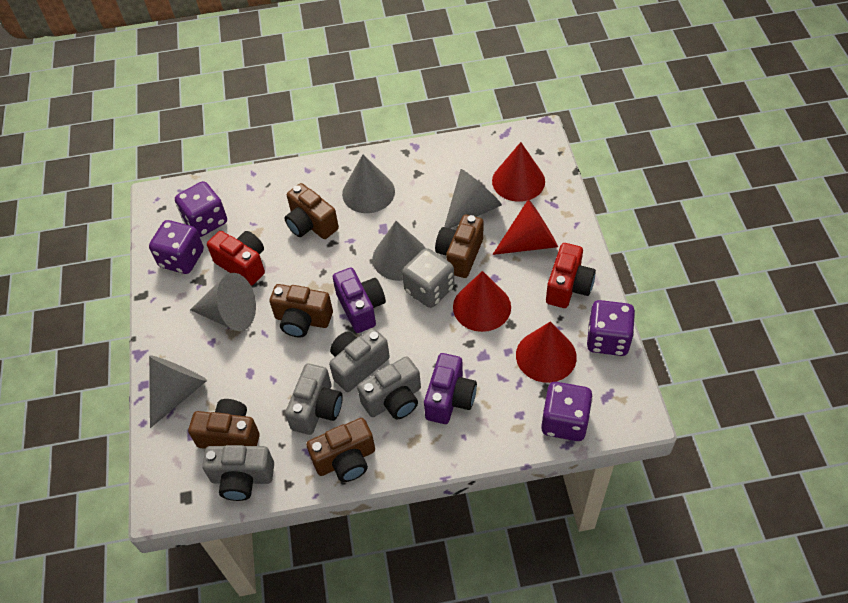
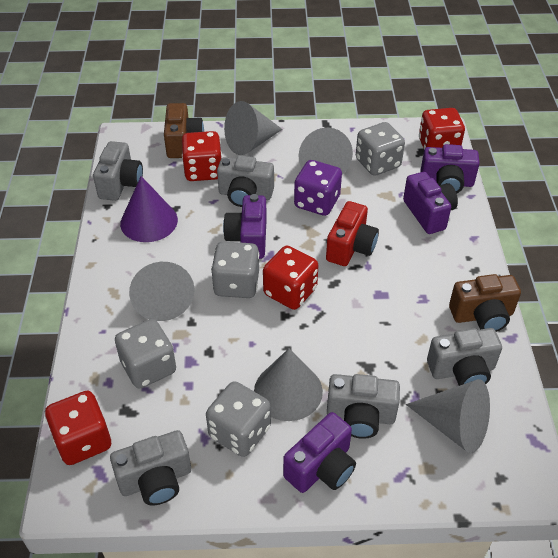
brown camera: [188,399,260,449] [269,284,333,338] [285,183,339,239] [306,418,375,482] [435,214,483,278] = 5 -> [164,103,204,158] [449,274,521,332] = 2
grey camera: [202,445,274,501] [285,363,343,435] [329,328,390,392] [357,356,421,419] = 4 -> [93,141,143,201] [110,430,191,505] [217,155,274,207] [327,374,400,439] [427,328,502,386] = 5
grey dice: [402,248,454,308] = 1 -> [115,319,176,389] [206,381,271,457] [211,241,259,298] [356,122,405,176] = 4
purple camera: [333,268,386,333] [424,353,477,424] = 2 -> [223,194,267,259] [283,412,356,493] [403,172,458,234] [420,144,480,193] = 4
purple cone: none = 0 -> [120,176,178,242] = 1
purple dice: [149,220,204,274] [175,181,227,237] [541,382,593,441] [587,300,635,356] = 4 -> [294,160,342,216] = 1
red camera: [207,231,265,285] [546,243,596,308] = 2 -> [326,201,379,266] = 1
red cone: [453,271,511,332] [492,142,545,202] [492,199,558,255] [516,321,577,383] = 4 -> none = 0
red dice: none = 0 -> [45,391,111,465] [182,131,222,181] [263,246,319,310] [419,108,465,150] = 4

